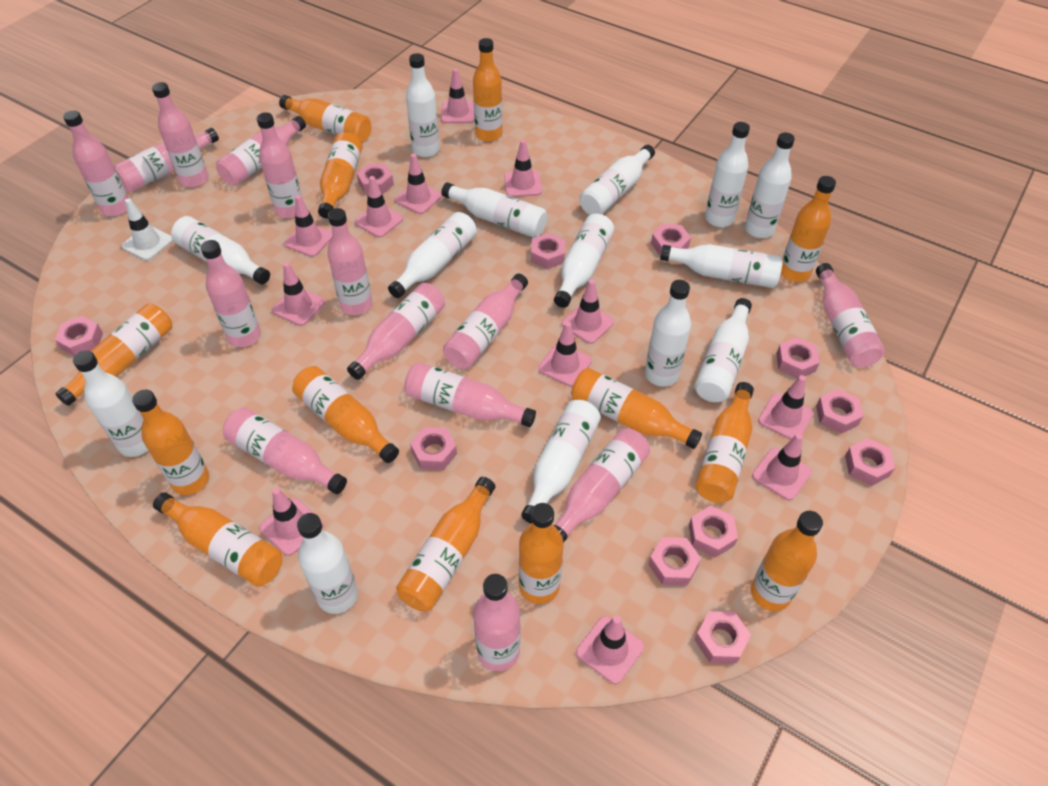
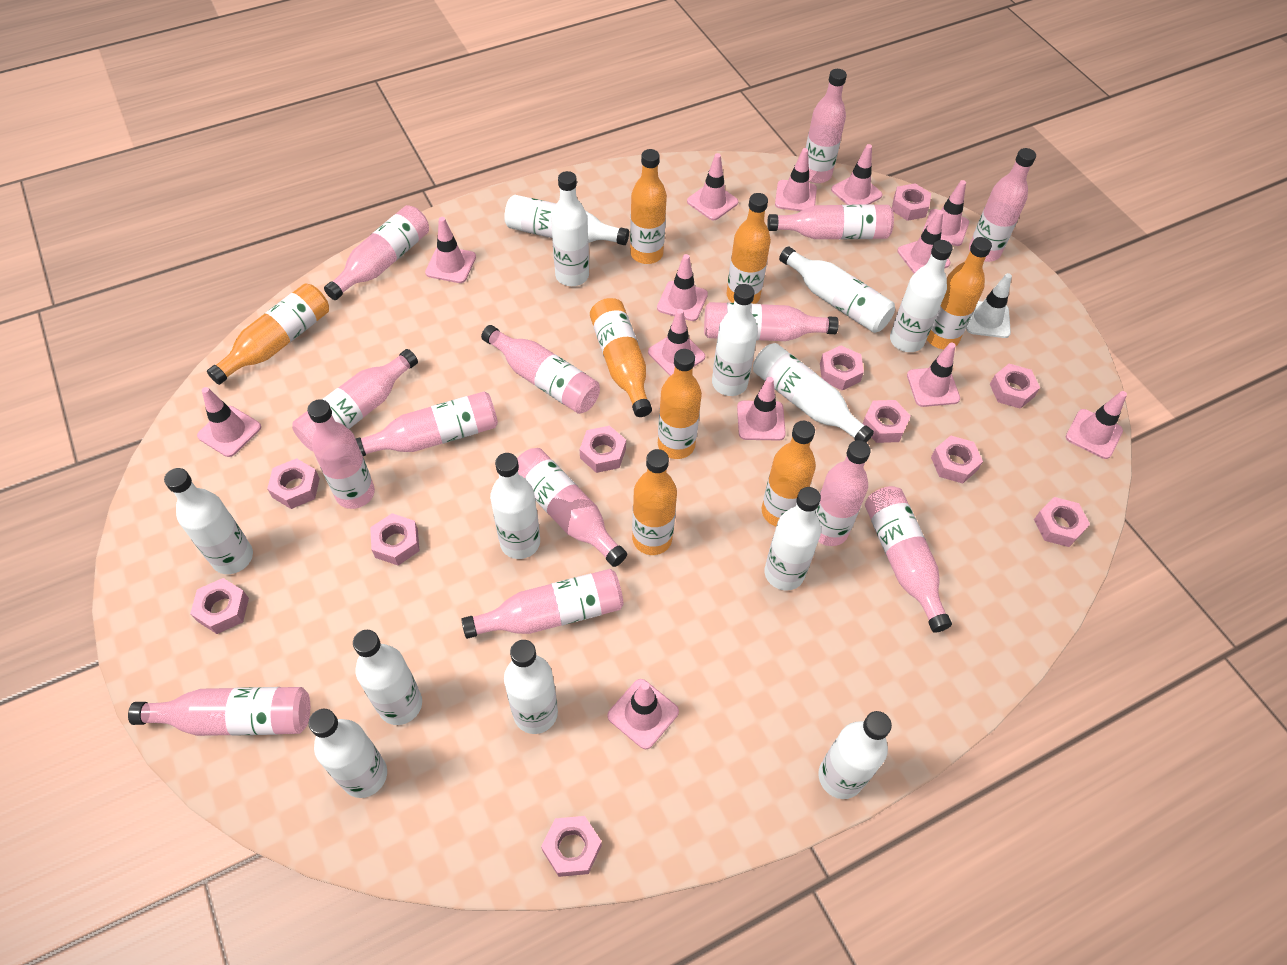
orange bottle: [55,304,172,406] [132,389,209,495] [153,492,282,587] [279,95,371,143] [292,366,399,463] [318,132,362,219] [396,477,496,612] [473,38,502,142] [519,503,563,604] [571,368,702,449] [695,382,754,503] [751,511,823,611] [781,176,836,282] = 13 -> [207,283,329,385] [590,298,652,417] [630,149,667,264] [632,449,677,555] [658,349,702,459] [727,193,771,304] [762,421,816,526] [927,237,992,349] = 8
pink traffic cone: [259,488,324,556] [272,262,325,326] [284,195,333,257] [355,176,403,238] [395,153,442,214] [441,68,474,123] [504,140,542,197] [538,322,592,387] [562,279,614,344] [576,616,644,684] [752,433,812,500] [758,375,813,440] = 12 -> [197,387,261,457] [425,217,476,283] [607,679,679,749] [648,309,705,376] [657,254,708,321] [687,153,738,221] [737,377,786,440] [775,148,817,211] [831,144,883,205] [897,210,950,273] [907,342,960,407] [922,180,969,246] [1066,391,1127,459] = 13
white bottle: [73,350,148,457] [171,216,270,284] [297,513,358,614] [388,212,477,298] [406,53,440,157] [441,182,547,238] [521,400,601,524] [554,214,614,308] [579,145,655,215] [645,280,691,387] [660,244,783,288] [694,298,752,402] [705,122,750,227] [745,132,795,238] = 14 -> [164,468,253,574] [309,709,387,798] [353,630,422,725] [490,453,540,559] [504,195,629,245] [504,640,558,734] [551,171,589,286] [712,284,758,396] [753,343,874,443] [764,487,821,591] [779,246,895,333] [818,711,892,799] [890,240,953,352] = 13

